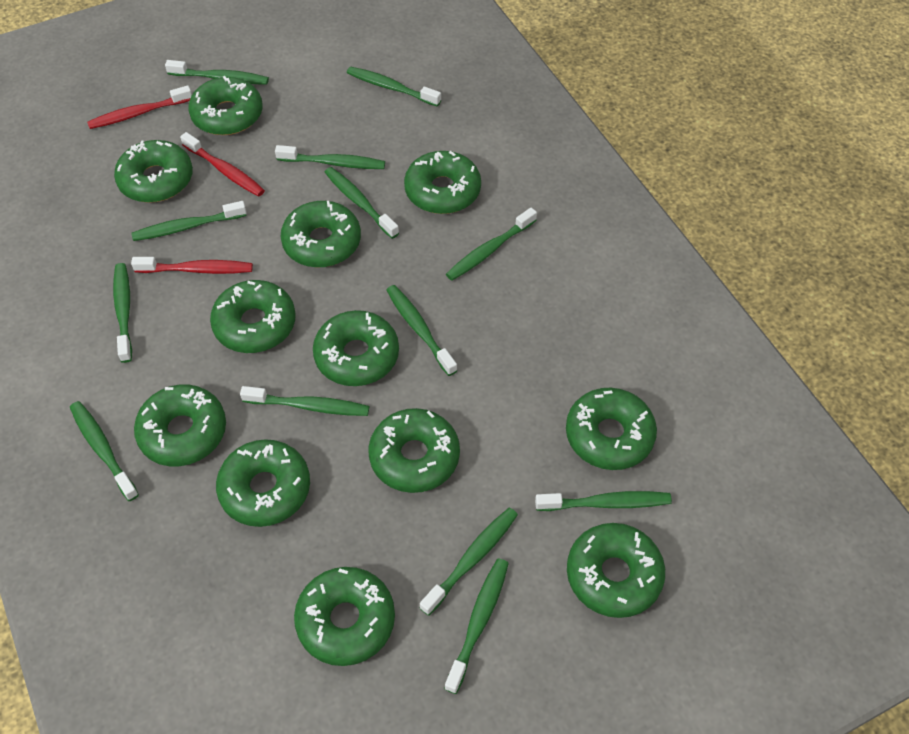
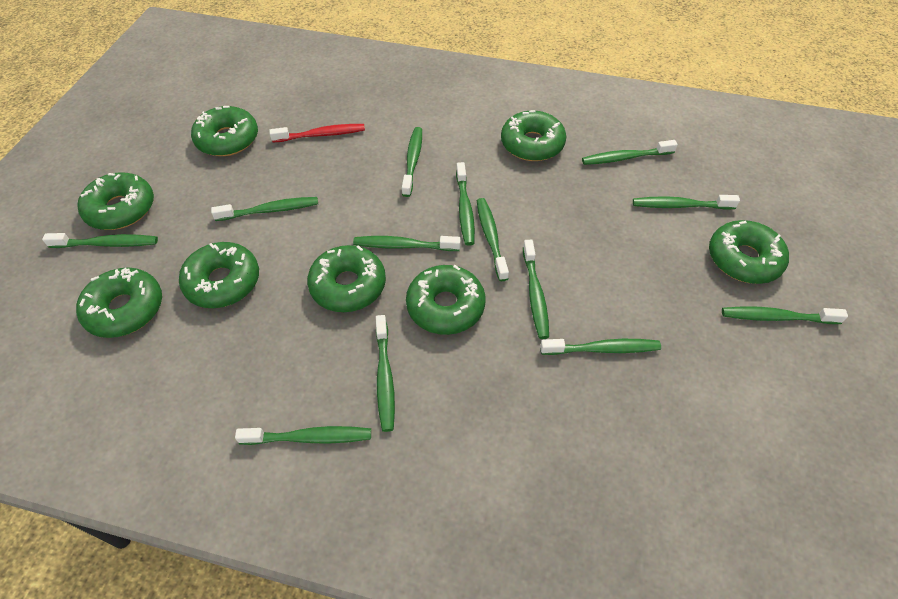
green donut: [114,140,193,203] [134,384,226,466] [188,76,263,135] [210,280,296,353] [216,439,310,527] [281,201,361,267] [294,567,395,666] [313,310,399,386] [368,408,460,493] [404,151,481,214] [566,388,657,470] [567,523,665,618] = 12 -> [76,268,162,338] [77,173,154,230] [179,242,259,308] [191,106,258,156] [307,245,386,312] [406,265,486,335] [501,110,566,161] [709,220,789,284] = 8
red toothbrush: [87,85,192,129] [131,257,253,274] [180,132,265,197] = 3 -> [269,124,365,143] = 1

